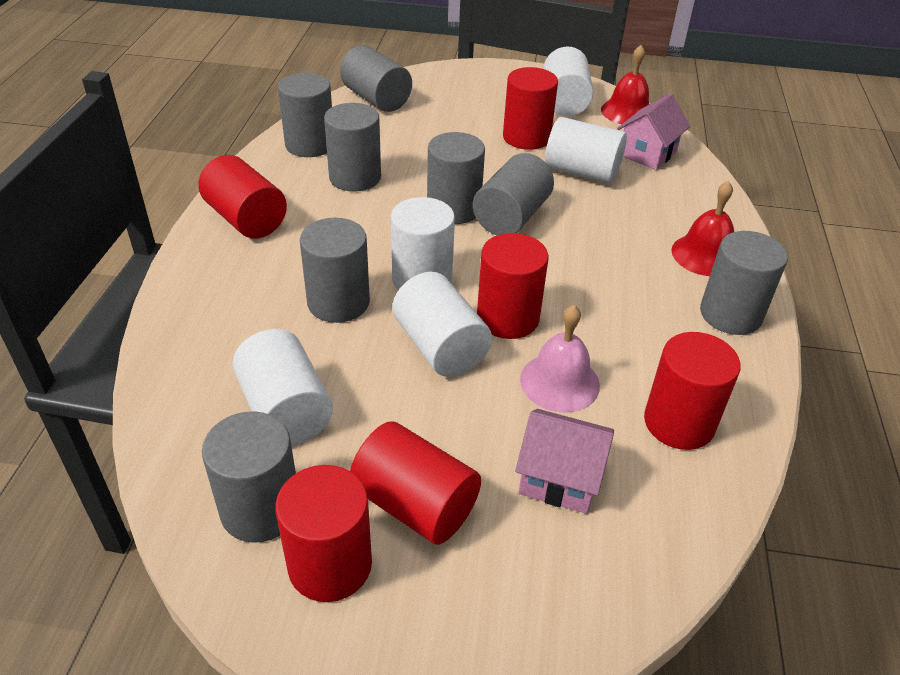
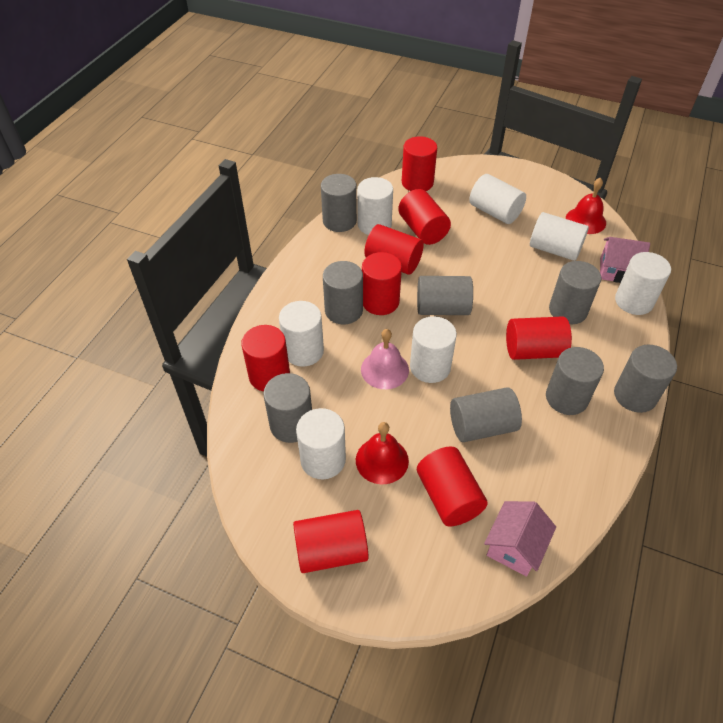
red cylinder: [198,155,287,238] [275,465,372,602] [350,421,481,545] [477,233,549,339] [503,67,558,150] [644,332,741,450] = 6 -> [241,325,290,391] [293,510,369,573] [362,252,402,315] [364,224,424,275] [398,189,451,245] [402,136,437,191] [417,446,488,527] [506,316,572,360] = 8
white cylinder: [233,329,333,446] [391,197,455,290] [392,272,492,377] [544,47,593,116] [545,117,627,184] = 5 -> [279,301,324,367] [296,408,346,479] [357,177,393,235] [410,316,457,383] [469,174,526,224] [530,212,589,261] [615,252,671,315] = 7

